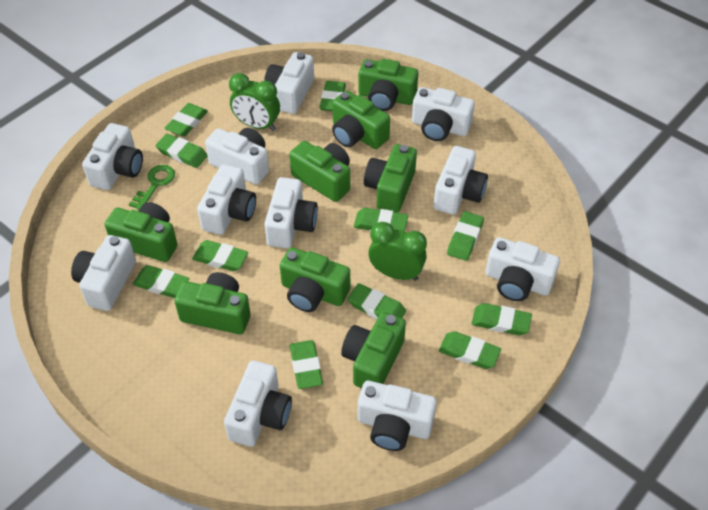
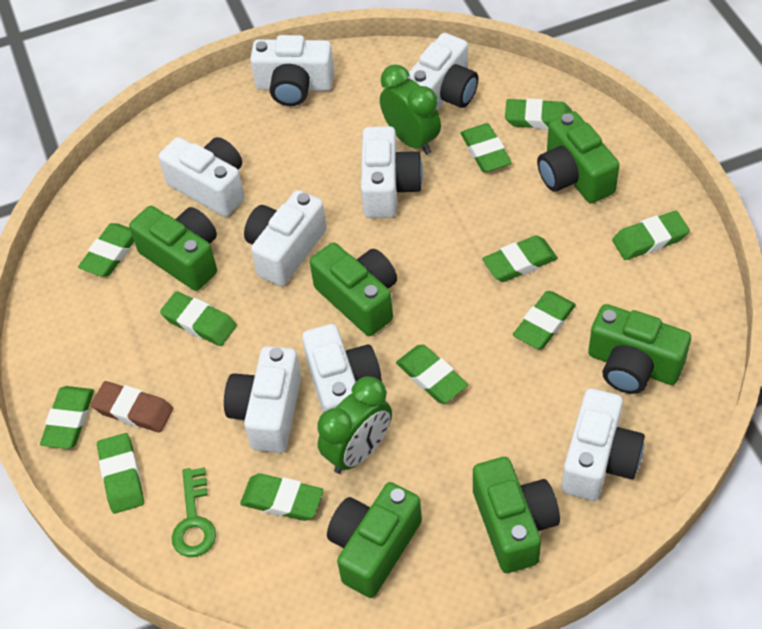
brown eraser: none = 0 -> [91,381,173,433] = 1
green camera: [105,202,177,262] [174,272,251,334] [280,247,350,312] [290,141,350,202] [332,91,390,149] [341,312,406,388] [359,59,418,111] [364,144,417,213] = 8 -> [129,206,217,291] [310,243,397,336] [327,482,422,598] [473,457,560,573] [537,111,619,203] [588,304,691,394] = 6
white camera: [71,235,136,311] [82,123,143,190] [197,164,256,235] [205,128,269,185] [224,361,292,447] [264,52,314,114] [264,177,318,248] [358,381,437,451] [412,87,475,141] [433,146,488,215] [486,237,560,301] = 11 -> [158,137,245,217] [224,346,301,453] [244,190,327,286] [250,35,334,106] [302,324,382,413] [361,126,423,218] [408,33,479,110] [562,388,645,501] = 8

